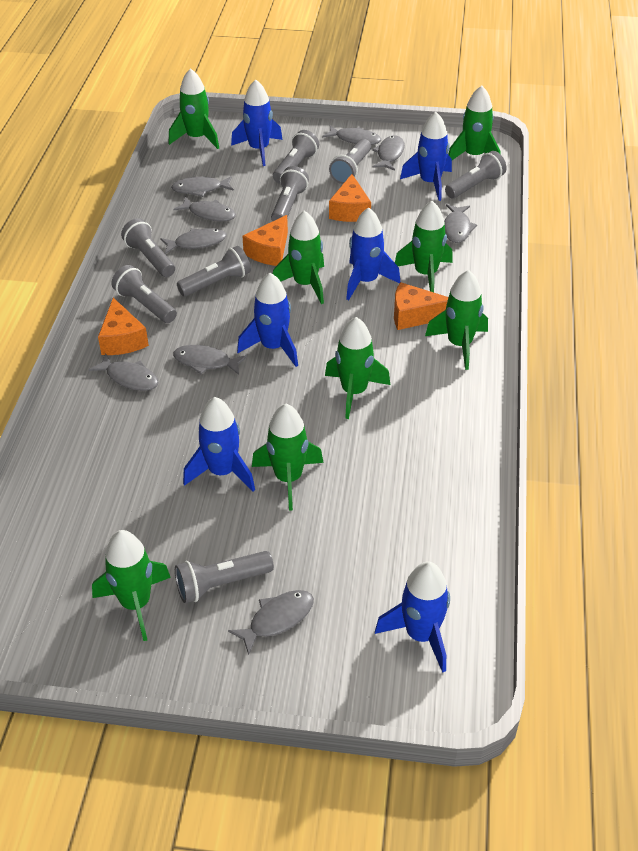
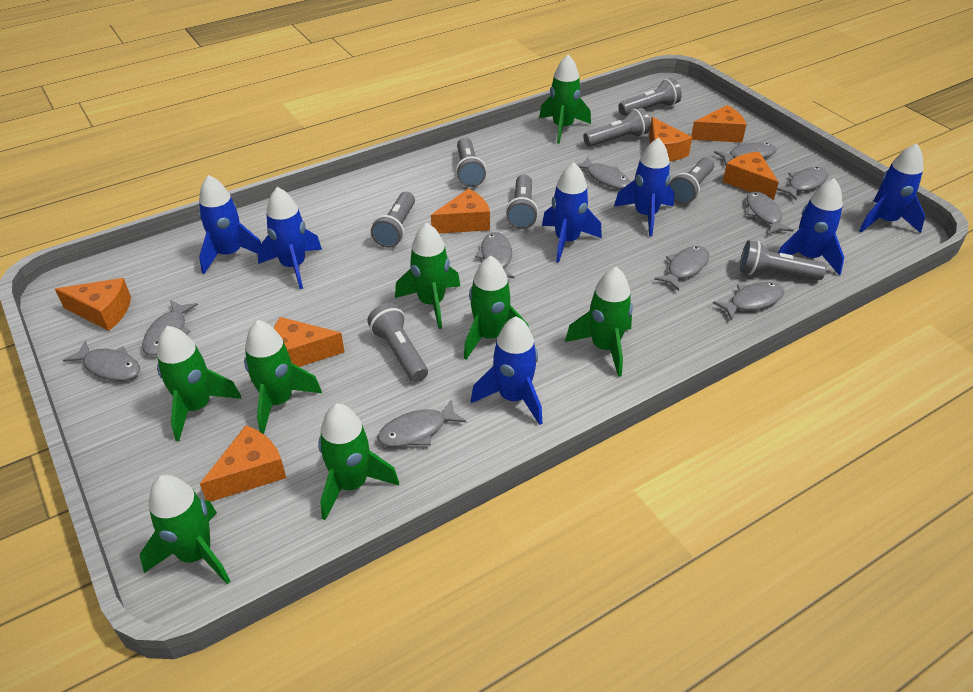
blue rocket: [183,397,255,491] [231,79,283,166] [237,273,298,367] [346,207,400,300] [375,561,450,673] [400,112,452,201] = 6 -> [199,175,261,274] [257,187,322,289] [471,316,542,425] [542,162,602,263] [614,138,675,237] [778,178,844,275] [859,143,925,233] = 7
grey fish: [88,354,159,391] [160,228,227,254] [171,176,234,197] [173,345,247,375] [174,197,236,221] [228,590,314,655] [322,125,381,145] [372,135,405,171] [444,204,477,243] = 9 -> [63,341,140,381] [142,300,198,355] [378,399,466,447] [475,232,515,279] [576,157,630,189] [654,246,709,291] [713,282,784,320] [714,142,777,165] [747,191,794,234] [777,167,828,200] = 10
orange cheese: [98,298,149,355] [242,215,288,266] [329,174,371,222] [394,282,448,330] = 4 -> [55,278,131,331] [200,425,286,502] [274,317,345,367] [431,188,490,234] [649,117,692,161] [691,105,747,143] [723,152,779,200] = 7

